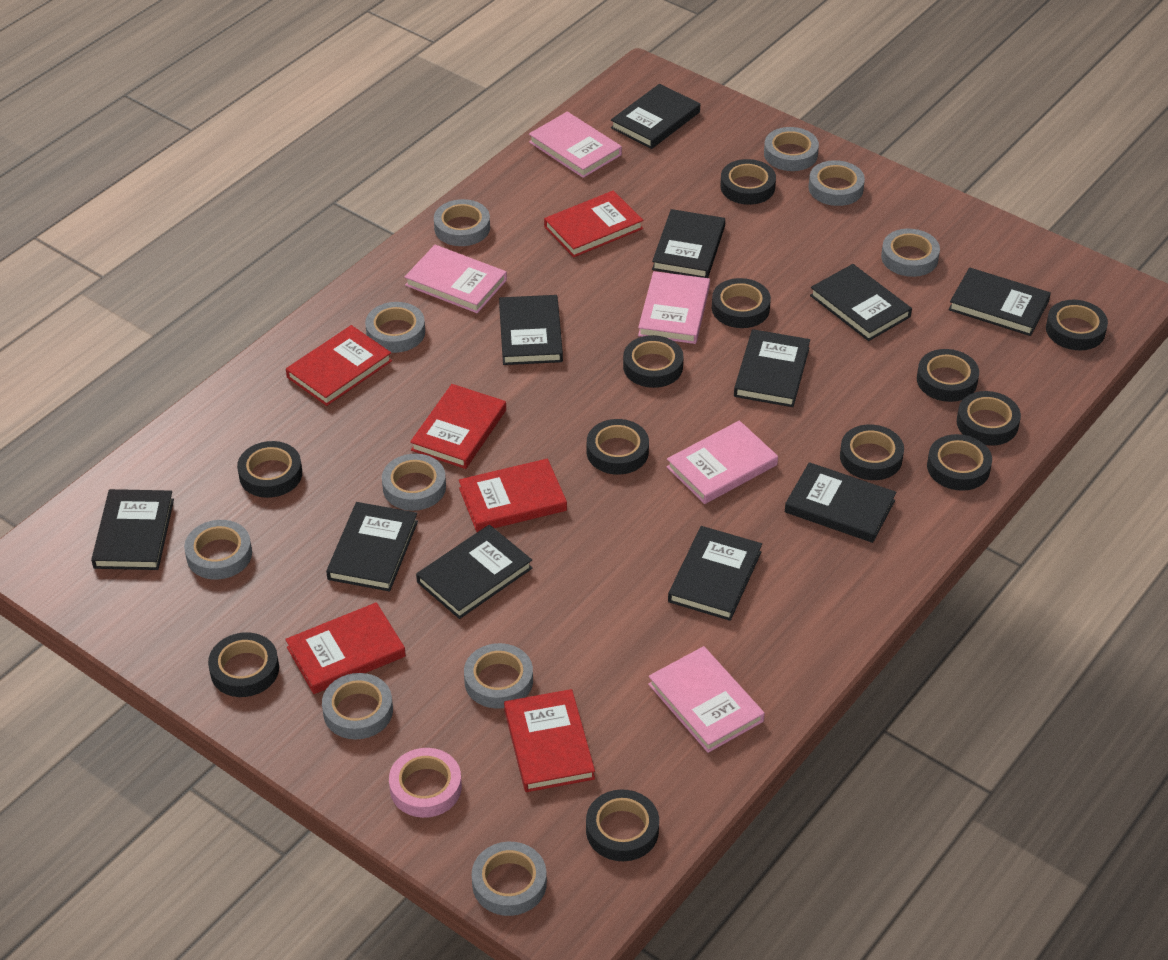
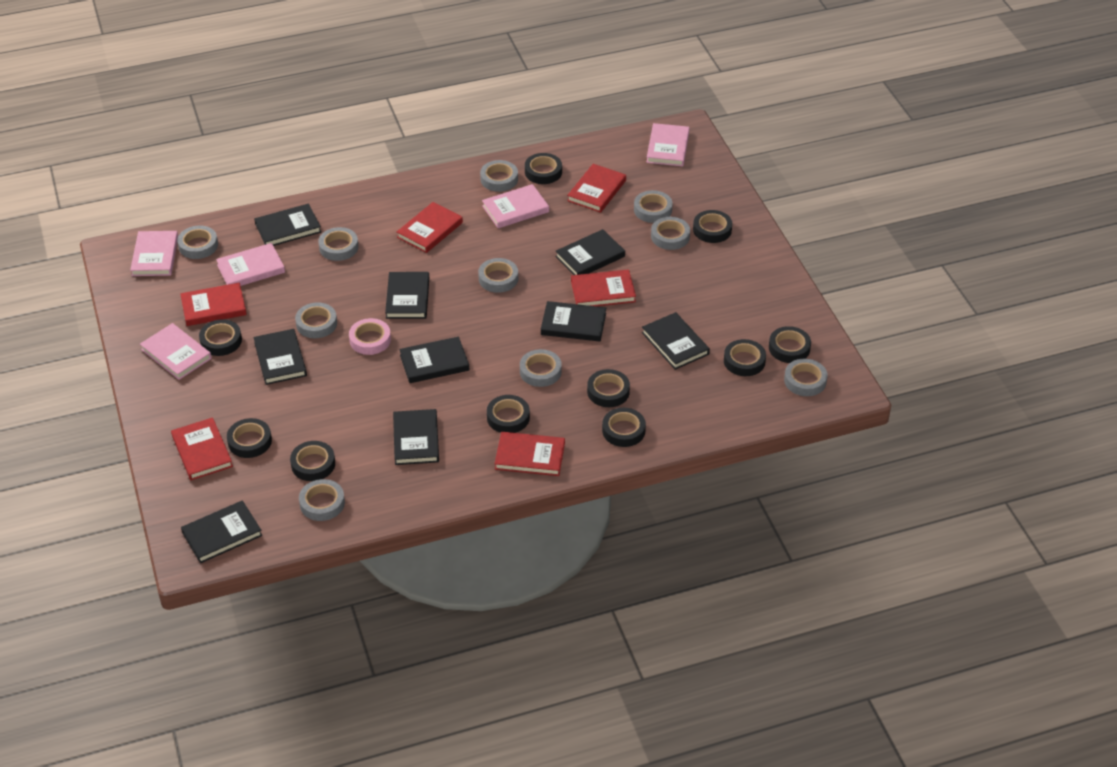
black book: [91,489,174,570] [326,502,418,591] [416,525,532,619] [499,295,563,365] [611,84,700,149] [652,209,725,278] [668,526,762,621] [734,329,810,407] [785,462,897,543] [810,264,912,341] [949,267,1051,336] = 11 -> [181,500,262,563] [253,329,307,385] [254,204,321,246] [385,272,429,319] [393,409,439,465] [399,337,469,383] [541,301,606,341] [555,229,625,275] [642,312,710,370] = 9
black tape: [208,632,279,697] [237,441,302,498] [586,790,659,861] [587,419,649,475] [623,335,684,388] [712,278,771,328] [720,159,776,205] [840,424,904,480] [917,349,979,402] [927,434,992,491] [957,391,1021,446] [1046,300,1108,350] = 12 -> [199,319,242,356] [227,418,272,458] [290,441,335,481] [487,395,530,433] [525,153,562,184] [587,369,630,407] [602,408,646,447] [693,210,732,243] [724,339,766,376] [769,326,811,363] = 10

